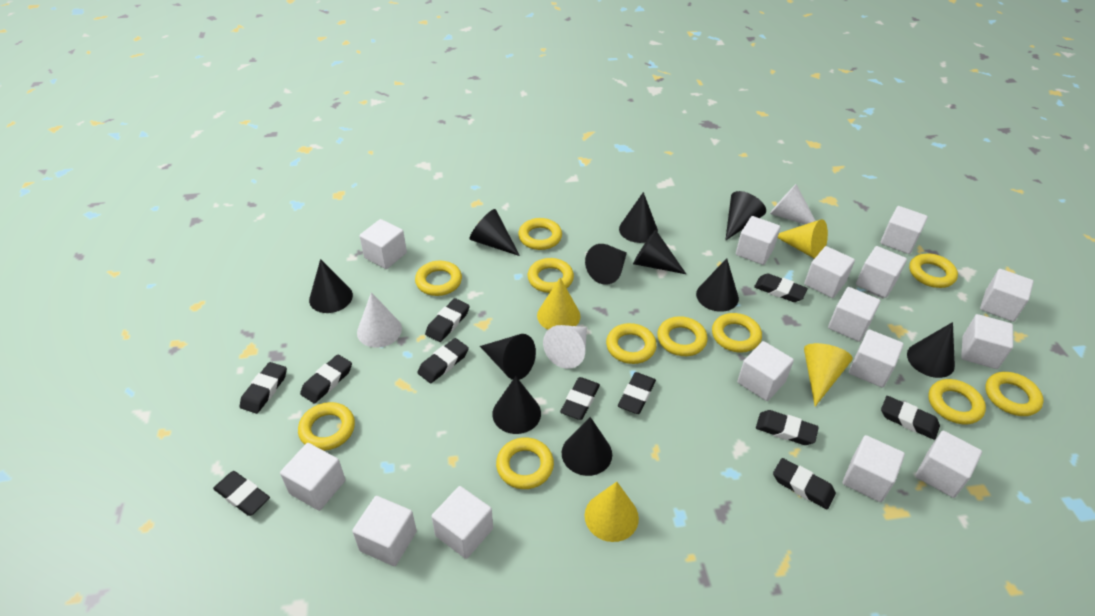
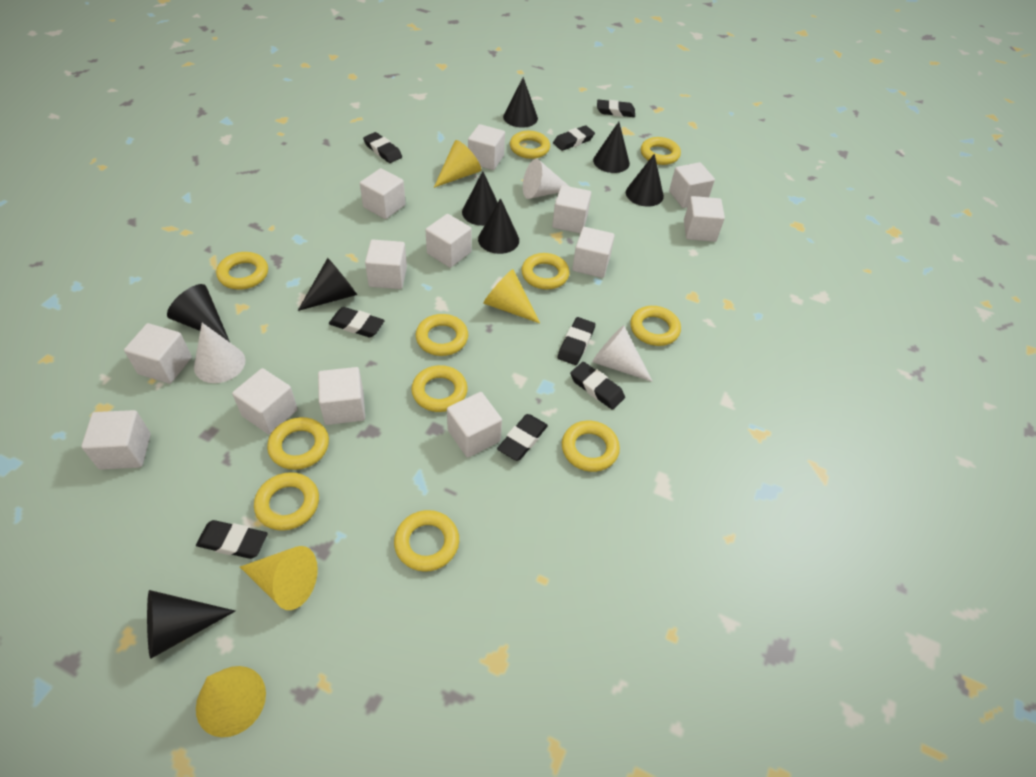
black cone: [309,259,353,313] [469,209,520,256] [480,334,536,380] [492,376,541,434] [562,417,612,476] [585,244,627,285] [619,192,658,243] [633,230,686,274] [696,258,739,312] [725,191,766,241] [907,322,955,378] = 11 -> [147,590,235,659] [167,284,230,342] [298,258,357,311] [462,171,498,226] [478,198,519,254] [503,77,538,128] [593,122,630,173] [626,154,664,207] = 8
black eraser: [213,471,270,516] [240,362,287,414] [300,354,352,404] [417,338,469,383] [425,298,470,342] [560,377,600,420] [618,372,656,414] [754,273,808,302] [756,410,819,445] [773,458,836,509] [881,396,940,440] = 11 -> [196,520,268,559] [329,307,385,338] [363,132,402,163] [497,414,548,461] [553,125,595,151] [558,317,595,365] [570,362,625,410] [597,100,635,117] = 8
white cube: [280,443,345,511] [352,496,417,566] [359,219,407,269] [431,486,493,559] [736,216,781,265] [737,341,794,401] [804,246,855,298] [828,287,881,342] [842,435,905,502] [849,330,904,388] [856,246,907,298] [880,206,928,254] [916,431,982,498] [961,314,1013,369] [980,269,1034,322] = 15 -> [81,410,151,470] [124,323,192,384] [232,368,298,434] [318,367,365,425] [360,168,406,219] [365,240,407,289] [425,214,472,268] [447,392,502,458] [468,124,505,170] [552,185,591,233] [572,227,615,278] [669,162,715,208] [684,196,725,242] = 13

